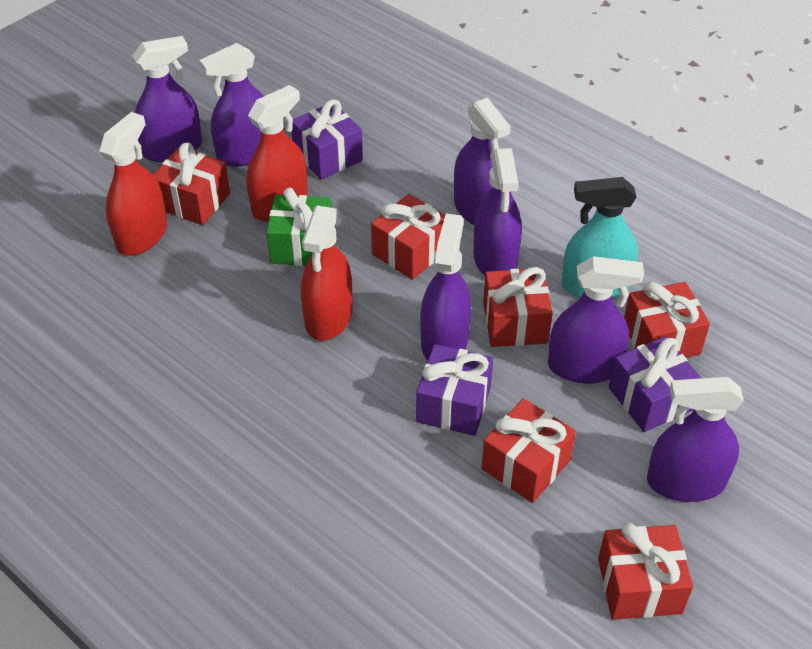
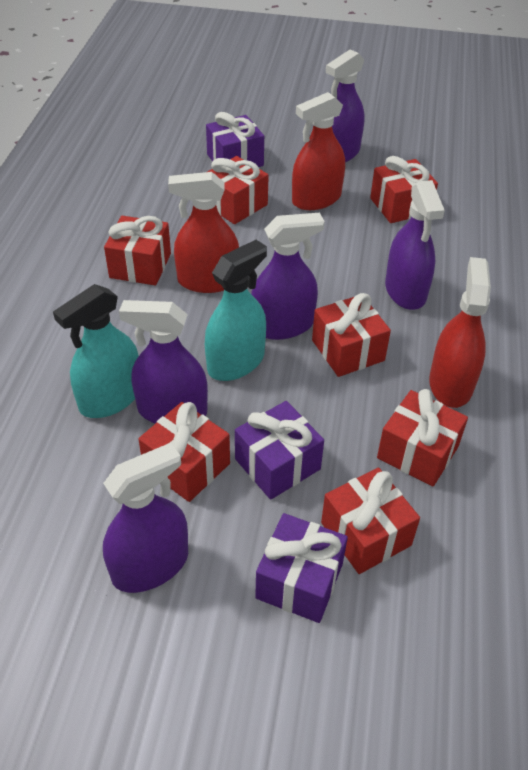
green gift: [266,188,332,266] = 1 -> none = 0
purple spray bottle: [132,36,202,162] [199,43,264,167] [420,213,471,360] [454,98,511,225] [474,148,522,276] [548,256,644,383] [647,377,744,502] = 7 -> [103,443,188,593] [119,300,208,424] [251,213,325,340] [326,49,365,162] [385,180,445,310] = 5
red gift: [153,142,230,225] [371,194,445,280] [481,398,576,503] [483,267,553,347] [598,523,693,620] [624,282,710,358] = 6 -> [104,216,171,285] [138,402,230,502] [207,156,269,224] [312,293,391,377] [321,468,420,574] [370,156,438,223] [377,389,468,487] = 7
turquoise spray bottle: [562,177,638,298] = 1 -> [53,284,139,418] [205,240,267,381] = 2

